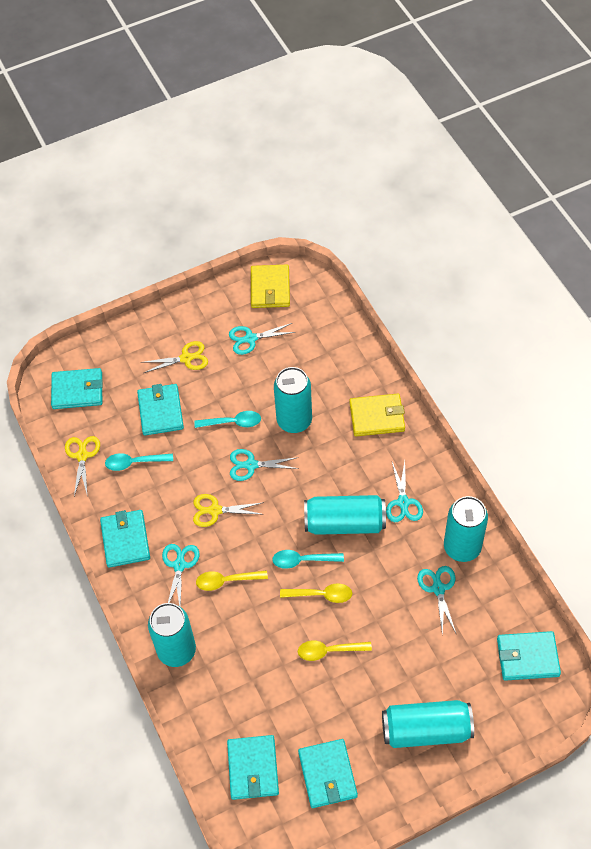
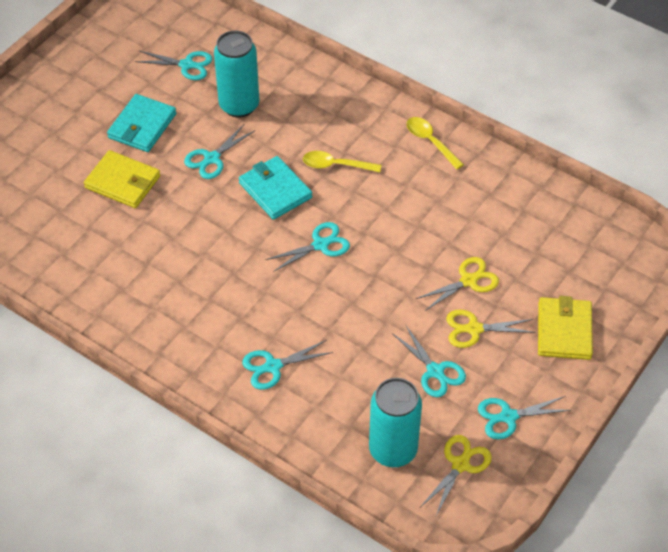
turquoise can: [148,603,196,667] [274,367,312,433] [304,495,386,535] [382,700,474,748] [444,496,488,562] = 5 -> [214,31,259,117] [369,378,422,467] = 2
turquoise scissors: [162,544,200,607] [229,323,296,355] [230,449,299,481] [386,461,423,522] [417,566,457,636] = 5 -> [135,51,212,80] [184,123,254,179] [242,340,333,390] [266,222,350,272] [392,324,466,397] [478,396,571,439] = 6
turquoise spoon: [105,453,173,471] [194,411,261,428] [272,550,344,569] = 3 -> none = 0
turquoise wallet: [51,368,103,409] [100,510,150,568] [137,384,184,436] [227,735,279,800] [298,739,358,808] [497,631,561,681] = 6 -> [107,94,176,152] [239,156,312,220] = 2
yellow spoon: [196,570,268,591] [280,584,352,603] [298,641,372,661] = 3 -> [303,151,381,172] [407,117,464,169] = 2

